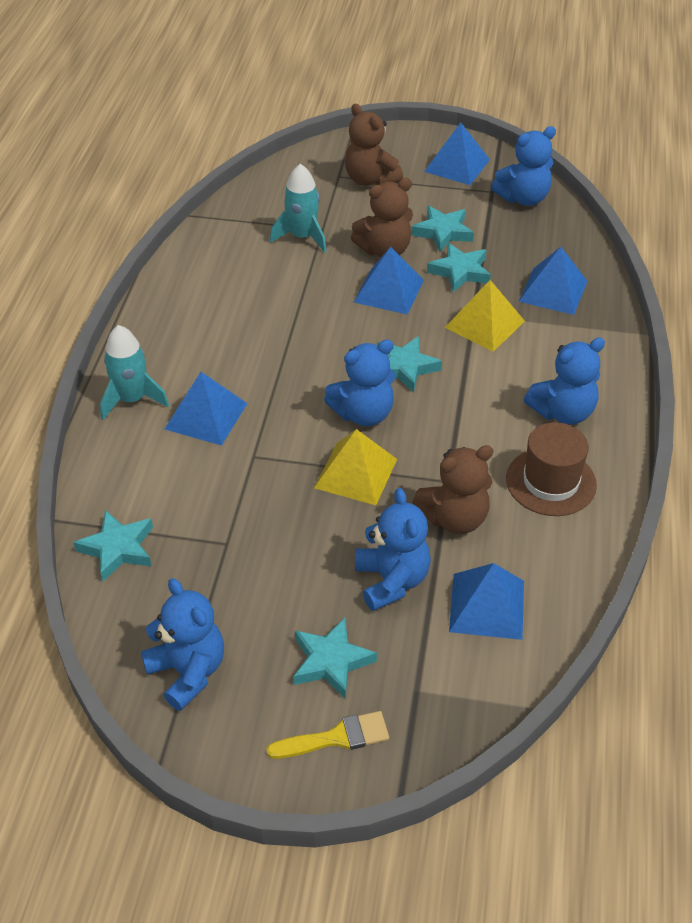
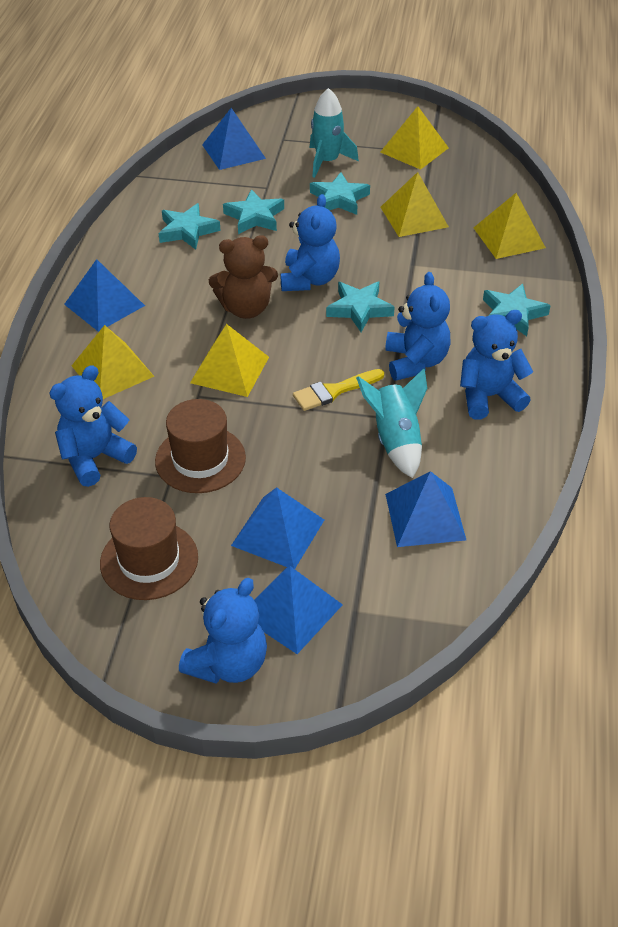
brown hat: [506,422,597,516] = 1 -> [100,497,198,600] [155,399,246,493] = 2
brown teddy bear: [345,104,403,186] [351,178,413,258] [412,445,493,534] = 3 -> [209,235,278,319] = 1
yellow pyramid: [314,429,397,505] [445,280,525,352] = 2 -> [72,325,155,399] [190,324,269,397] [380,106,449,170] [381,172,449,237] [474,193,546,259] = 5

